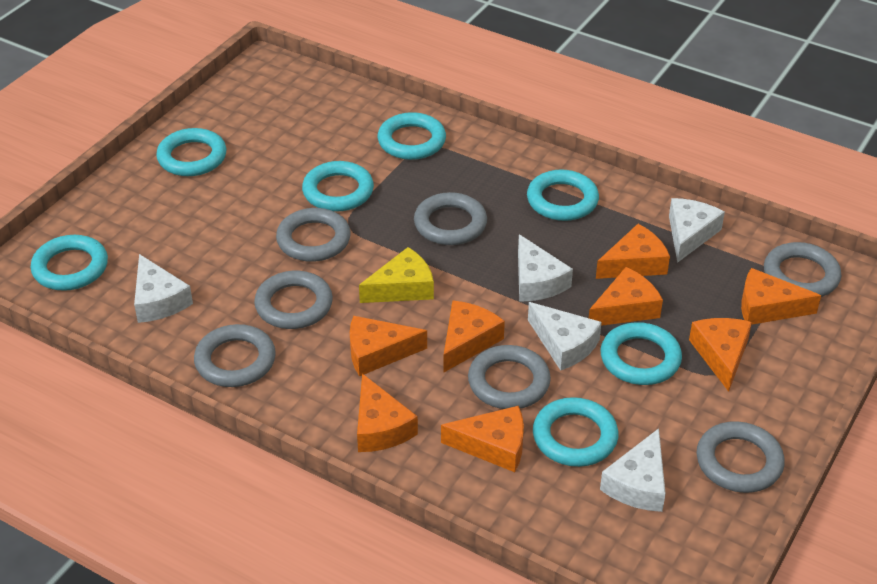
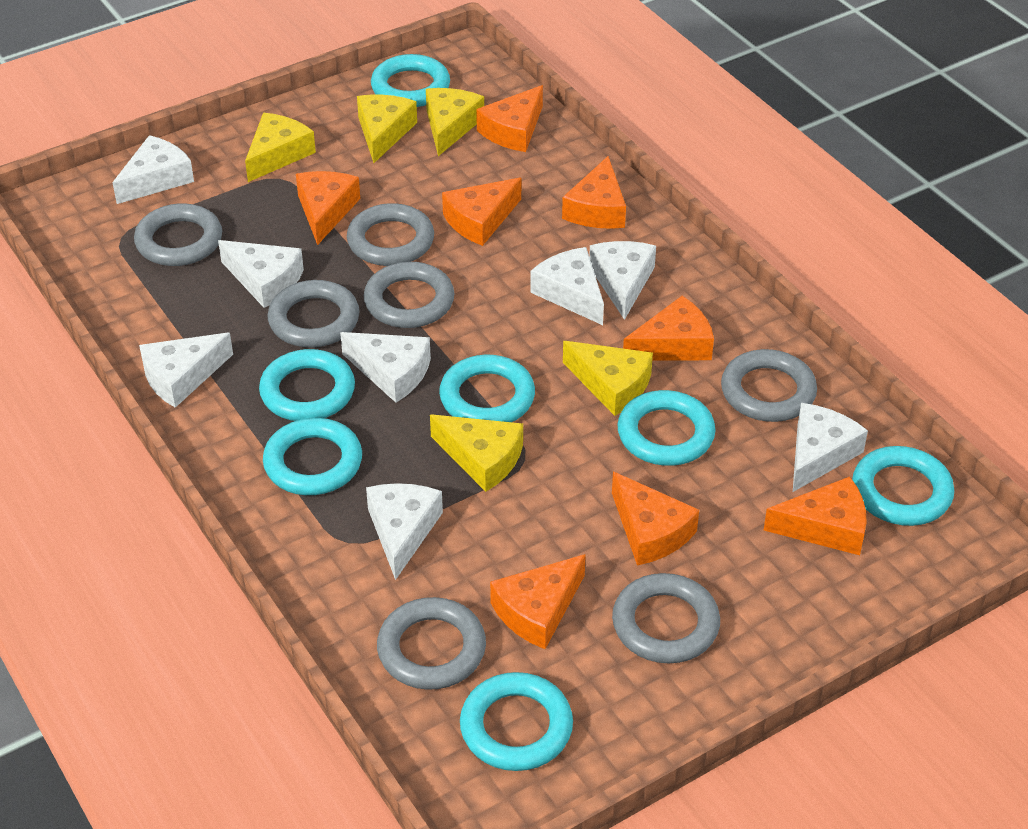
white cheese: [134,254,193,323] [518,234,573,302] [528,302,602,371] [600,428,666,512] [669,198,725,263] = 5 -> [112,135,194,204] [139,333,233,408] [218,240,304,308] [340,332,431,403] [366,483,443,580] [530,247,604,325] [589,241,656,320] [793,403,868,492] = 8
yellow cheese: [359,247,434,303] = 1 -> [245,113,316,182] [357,95,417,163] [426,88,484,156] [430,415,523,492] [563,341,653,416] = 5

